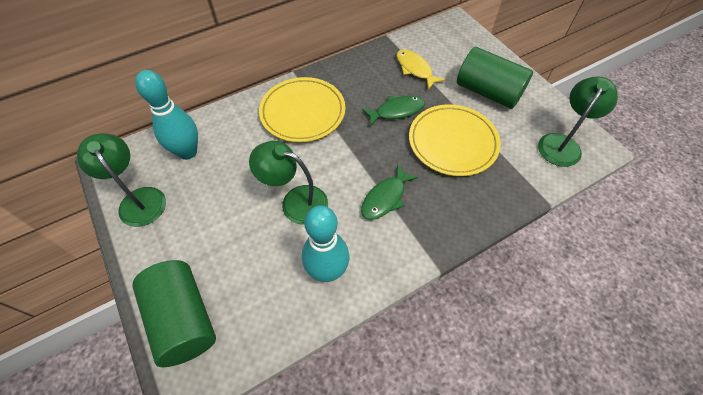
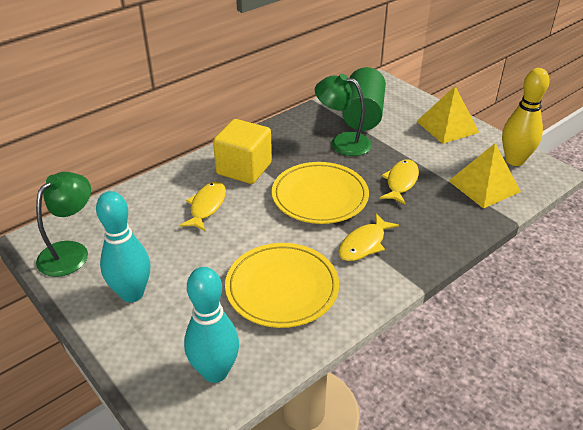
green cylinder: [132,260,216,367] [457,47,533,109] = 2 -> [342,67,386,131] = 1
green fish: [361,164,419,220] [362,96,425,126] = 2 -> none = 0
green lamp: [77,133,166,227] [249,141,328,225] [538,76,618,167] = 3 -> [36,172,91,277] [315,74,372,156] = 2
yellow bowling pin: none = 0 -> [502,68,549,166] = 1
yellow cube: none = 0 -> [213,119,272,184] = 1
yellow fish: [396,49,445,90] = 1 -> [179,182,226,231] [338,213,399,261] [380,159,419,205] = 3
yellow pyramid: none = 0 -> [416,86,479,144] [449,143,521,208] = 2

